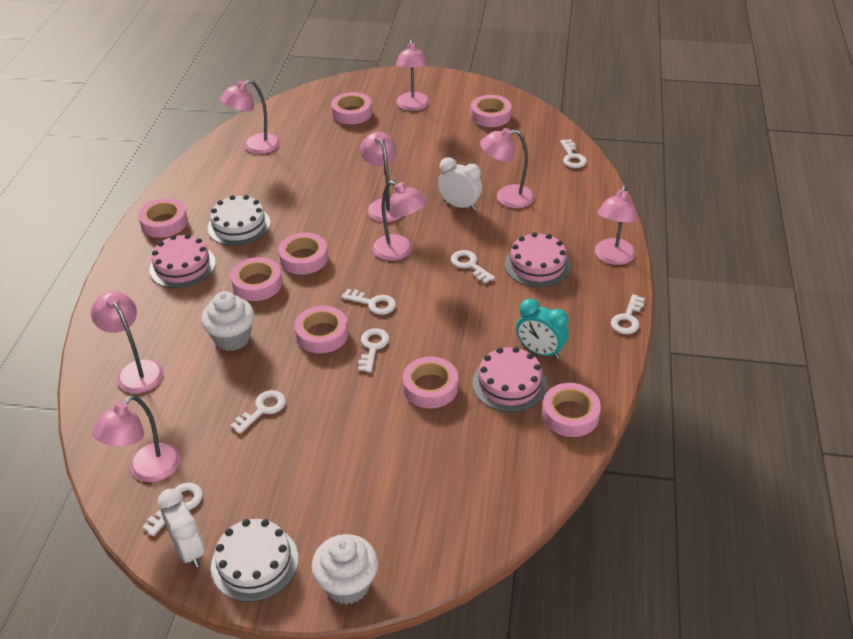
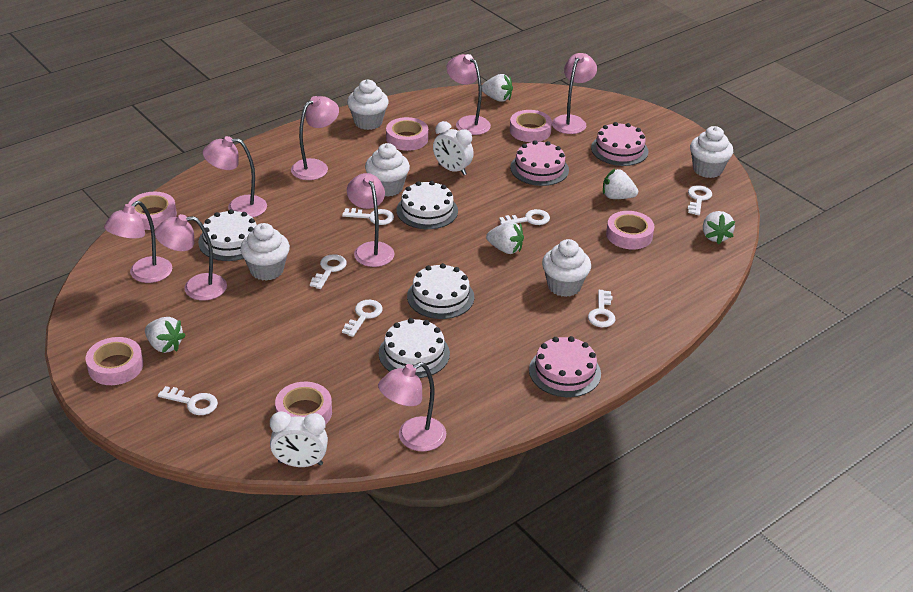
pink tape: [138,198,188,238] [231,257,282,301] [278,232,328,275] [295,306,348,353] [331,92,372,124] [403,357,458,409] [471,95,512,127] [542,383,601,437] = 8 -> [85,337,143,385] [128,192,177,230] [275,382,332,425] [386,117,428,151] [510,110,552,142] [606,211,655,250] = 6
turquoise clock: [516,299,568,359] = 1 -> none = 0
white cake: [208,195,271,246] [211,519,298,602] = 2 -> [198,209,257,261] [379,318,450,378] [396,181,458,229] [407,263,474,319] = 4
white cupcake: [201,291,254,351] [312,534,378,605] = 2 -> [240,223,290,281] [347,79,389,130] [365,143,410,197] [542,239,591,297] [690,126,733,178] = 5
white strawberry: none = 0 -> [145,317,186,353] [482,74,513,102] [486,221,524,254] [603,169,638,199] [703,211,735,245] = 5

